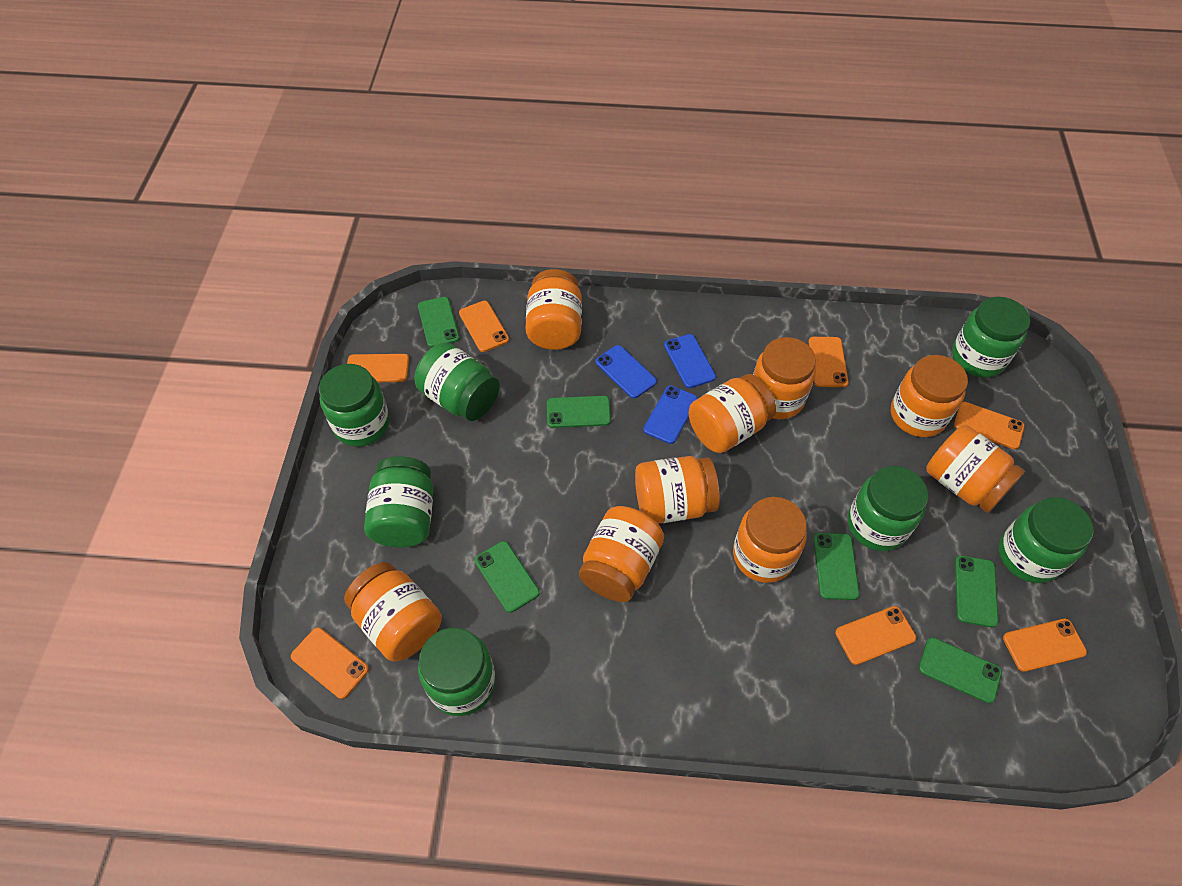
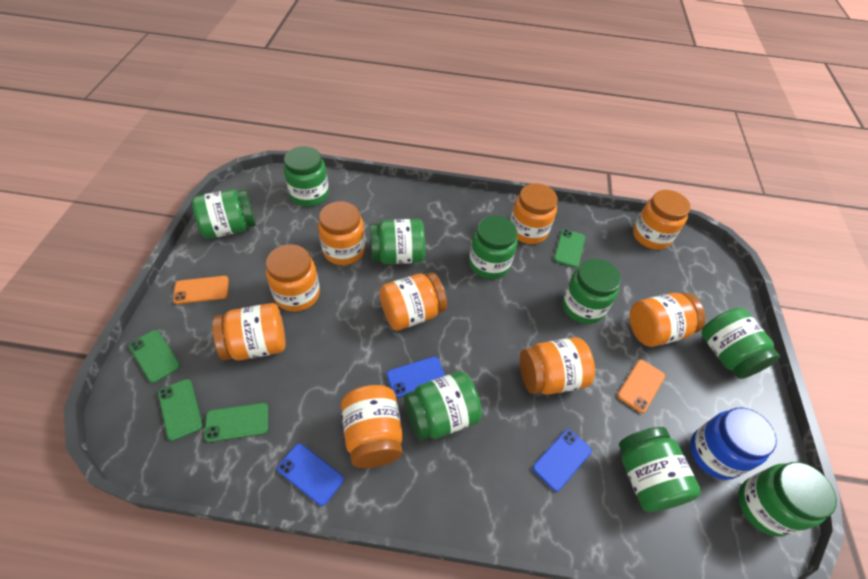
blue jar: none = 0 -> [690,408,777,480] = 1
green jar: [319,364,390,447] [364,456,433,548] [415,342,500,421] [418,628,496,716] [848,466,928,551] [952,297,1030,377] [999,497,1094,583] = 7 -> [192,189,256,239] [283,146,329,207] [370,219,425,264] [404,371,482,441] [469,216,518,279] [562,259,621,324] [619,427,701,512] [701,308,780,379] [738,462,837,537] = 9
green phone: [418,297,460,347] [475,541,540,613] [547,396,611,428] [814,533,860,600] [919,637,1002,703] [955,555,999,627] = 6 -> [129,330,180,383] [158,379,203,441] [204,403,268,442] [554,229,585,268] = 4
orange phone: [291,627,369,699] [347,354,409,382] [459,301,509,352] [808,337,849,387] [835,606,916,665] [954,402,1024,449] [1003,619,1087,672] = 7 -> [173,276,229,304] [617,360,665,413] = 2

